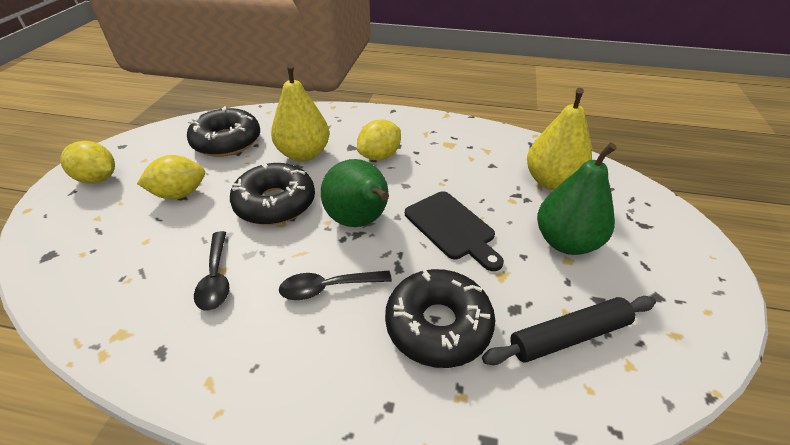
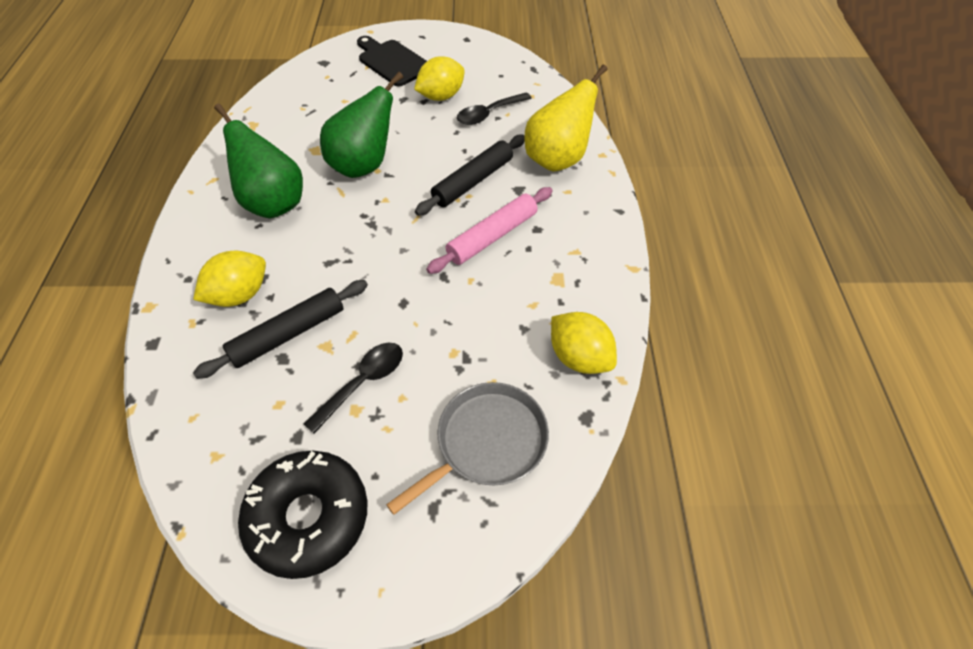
black donut: [187,106,260,157] [230,162,315,225] [385,269,495,368] = 3 -> [238,451,368,579] = 1
black rolling pin: [482,296,656,365] = 1 -> [193,280,368,379] [415,135,525,216] = 2
grey pan: none = 0 -> [386,382,549,515] = 1
pink rolling pin: none = 0 -> [426,187,553,274] = 1
yellow pear: [271,64,330,162] [527,88,592,190] = 2 -> [524,64,608,172] = 1

